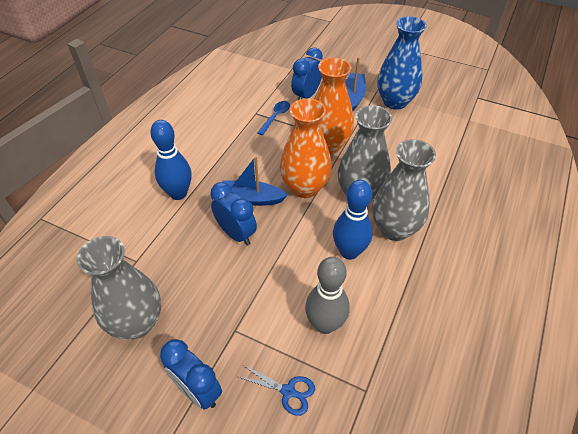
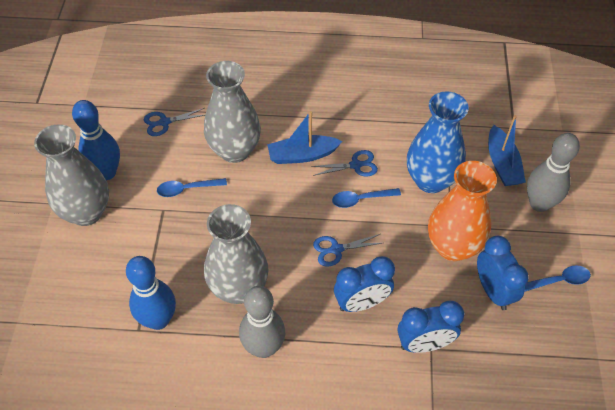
blue scissors: [239,365,315,416] = 1 -> [144,108,205,136] [311,150,378,176] [313,234,382,267] = 3
blue spoon: [257,101,290,135] = 1 -> [157,178,227,197] [332,188,401,208] [524,265,591,292] = 3
grey bowling pin: [305,257,350,334] = 1 -> [239,286,285,358] [527,133,580,212] = 2
orange vase: [280,98,332,198] [314,57,354,154] = 2 -> [428,161,497,261] = 1

